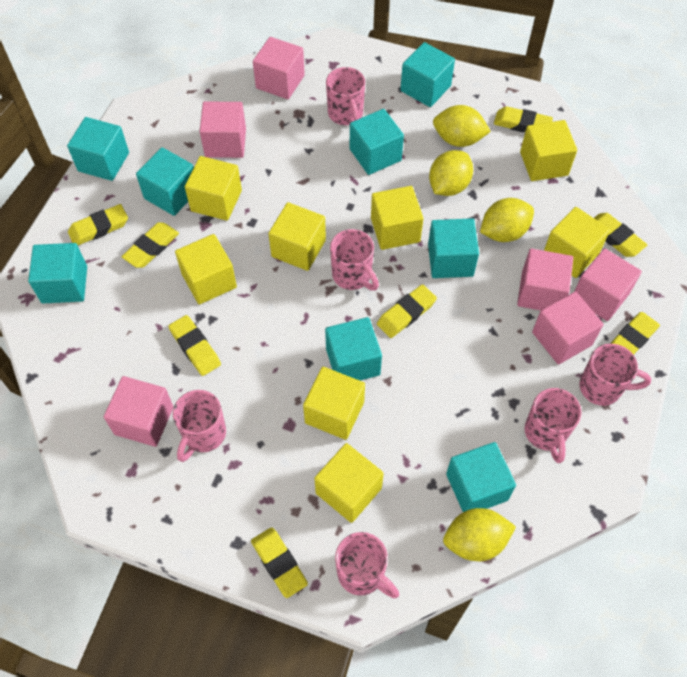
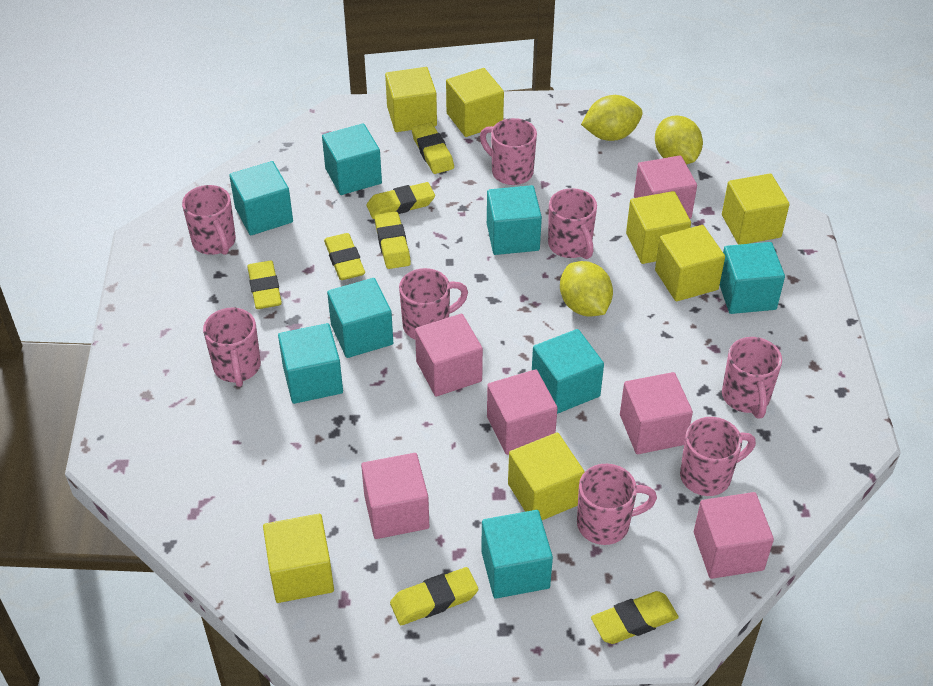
pink mug: [173,390,226,462] [326,67,365,125] [330,229,379,291] [335,532,399,598] [525,388,582,463] [579,344,651,406] = 6 -> [182,185,236,255] [203,307,261,387] [399,268,468,340] [480,118,537,185] [548,188,597,259] [577,464,657,545] [680,417,756,496] [722,337,782,419] = 8
yellow cube: [175,234,237,304] [185,156,242,221] [268,202,326,271] [303,367,365,440] [314,443,384,523] [371,186,424,250] [520,120,577,181] [544,207,610,278] = 8 -> [263,514,334,603] [385,67,437,132] [446,68,504,137] [508,432,585,520] [626,191,691,264] [655,225,725,301] [722,173,790,245] = 7
yellow eraser: [68,204,128,245] [122,222,179,268] [168,315,221,376] [251,527,308,598] [377,284,437,338] [494,106,553,132] [594,213,647,257] [610,312,660,355] = 8 -> [247,261,282,309] [324,233,365,280] [366,182,435,219] [374,211,411,269] [390,567,478,625] [411,123,454,174] [591,591,679,644] = 7
yellow lemon: [429,150,473,196] [433,105,491,147] [443,508,516,561] [480,198,534,242] = 4 -> [560,261,613,316] [581,95,643,141] [655,115,703,165] = 3

